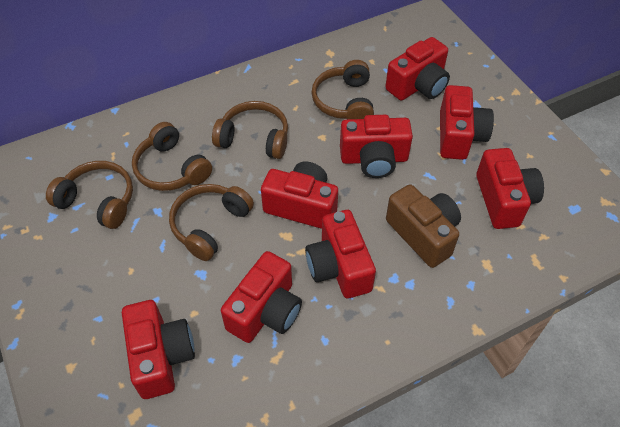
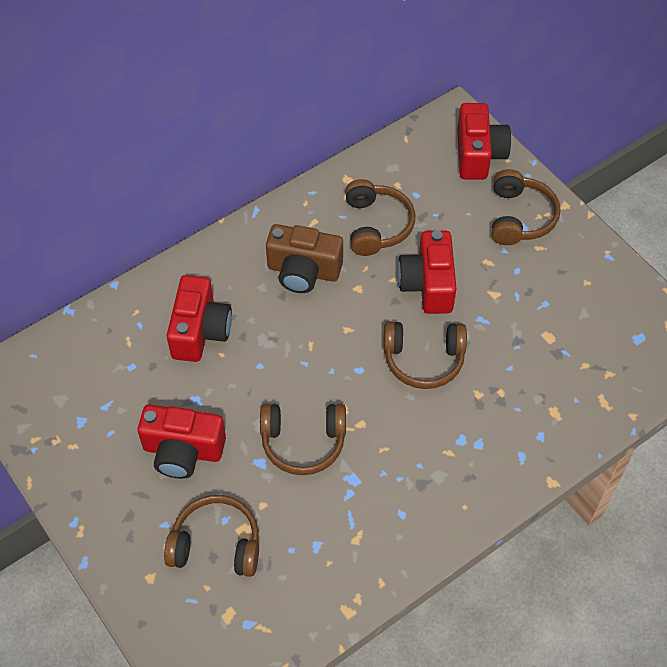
red camera: [122,300,195,399] [221,251,302,343] [261,162,338,229] [305,210,376,299] [340,115,413,178] [385,37,450,101] [440,85,494,160] [476,148,544,229] = 8 -> [138,404,226,479] [167,275,232,362] [398,230,456,314] [457,103,511,180] = 4

